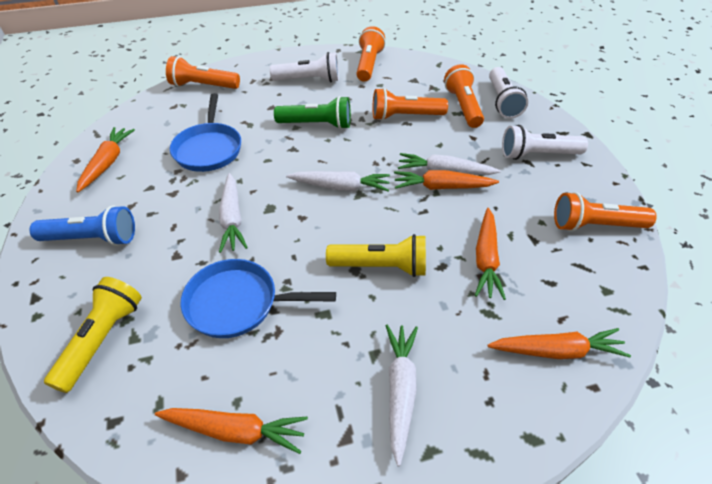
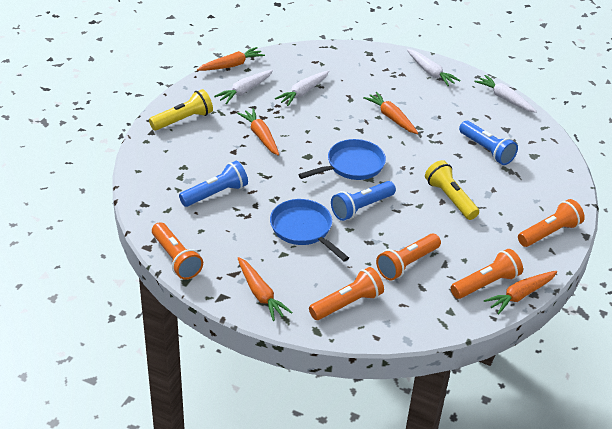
blue flashlight: [30,205,135,246] = 1 -> [179,161,248,207] [331,181,396,221] [459,121,518,165] = 3
green flashlight: [274,96,351,129] = 1 -> none = 0
white flashlight: [270,52,339,82] [489,67,528,119] [502,125,588,160] = 3 -> none = 0

